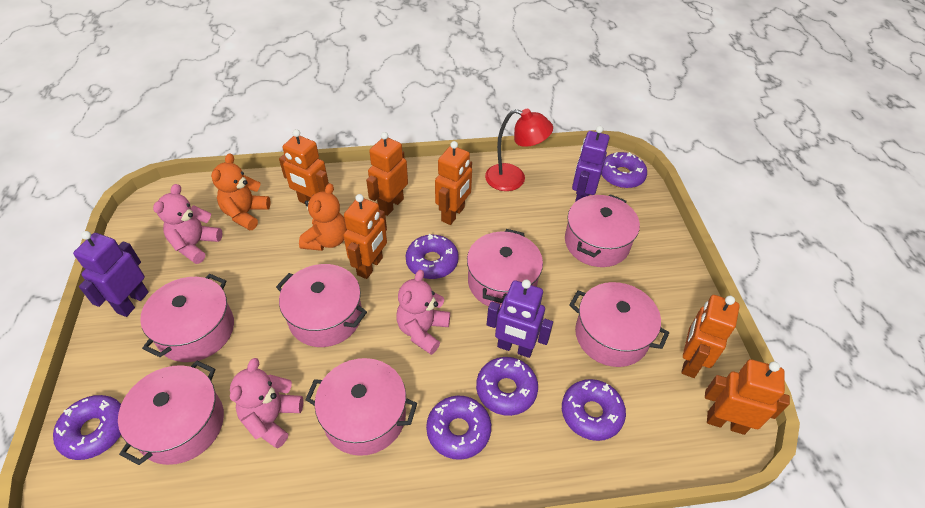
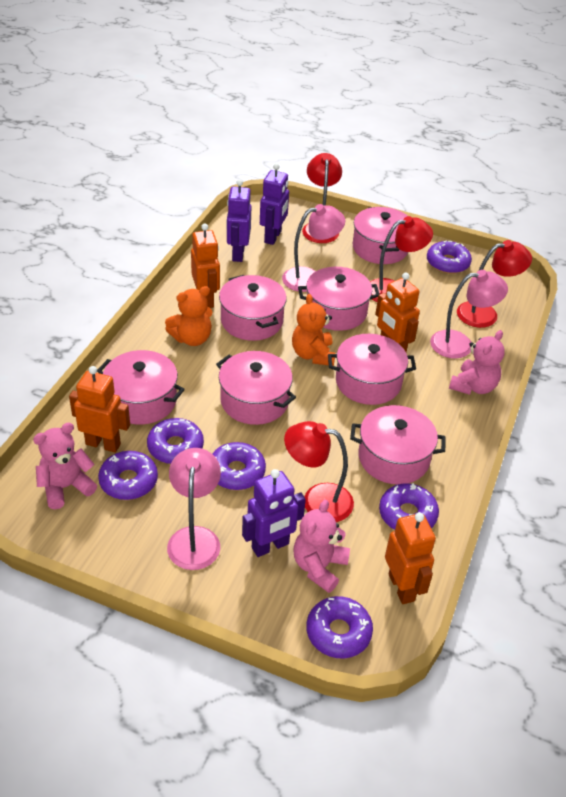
orange robot: [279,129,329,204] [343,194,387,279] [366,132,408,216] [435,141,472,225] [681,295,740,378] [705,359,790,435] = 6 -> [69,366,130,453] [191,223,220,308] [375,273,420,352] [385,512,436,604] = 4
pink lamp: none = 0 -> [167,448,221,570] [282,204,345,292] [430,270,508,359] = 3
red lamp: [485,109,553,191] = 1 -> [284,421,354,522] [302,153,342,243] [370,216,433,302] [457,240,532,328] = 4

